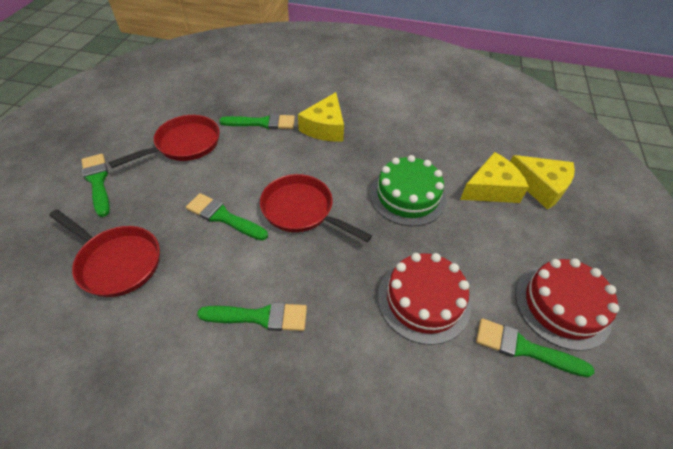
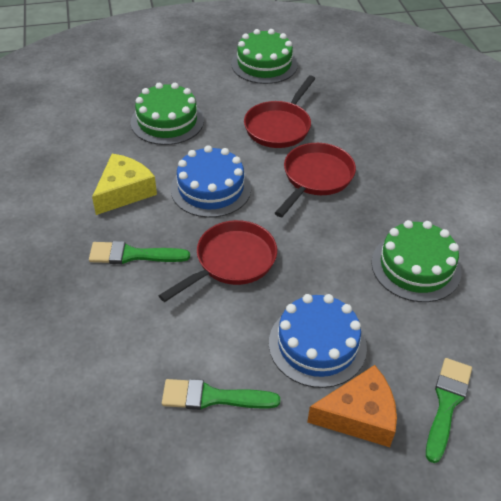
blue cake: none = 0 -> [171,145,251,218] [269,294,367,388] = 2
green brush: [81,154,110,217] [186,193,268,240] [197,302,307,331] [219,114,295,130] [476,318,594,377] = 5 -> [89,241,190,264] [162,379,280,410] [426,358,472,463] = 3
green cake: [370,155,447,226] = 1 -> [131,83,204,145] [231,29,298,84] [371,220,461,302] = 3
orange cheese: none = 0 -> [307,365,397,447] = 1
red cake: [378,253,471,345] [515,258,619,351] = 2 -> none = 0
yellow cheese: [298,92,344,142] [460,152,529,203] [510,155,575,210] = 3 -> [92,154,157,215] = 1

